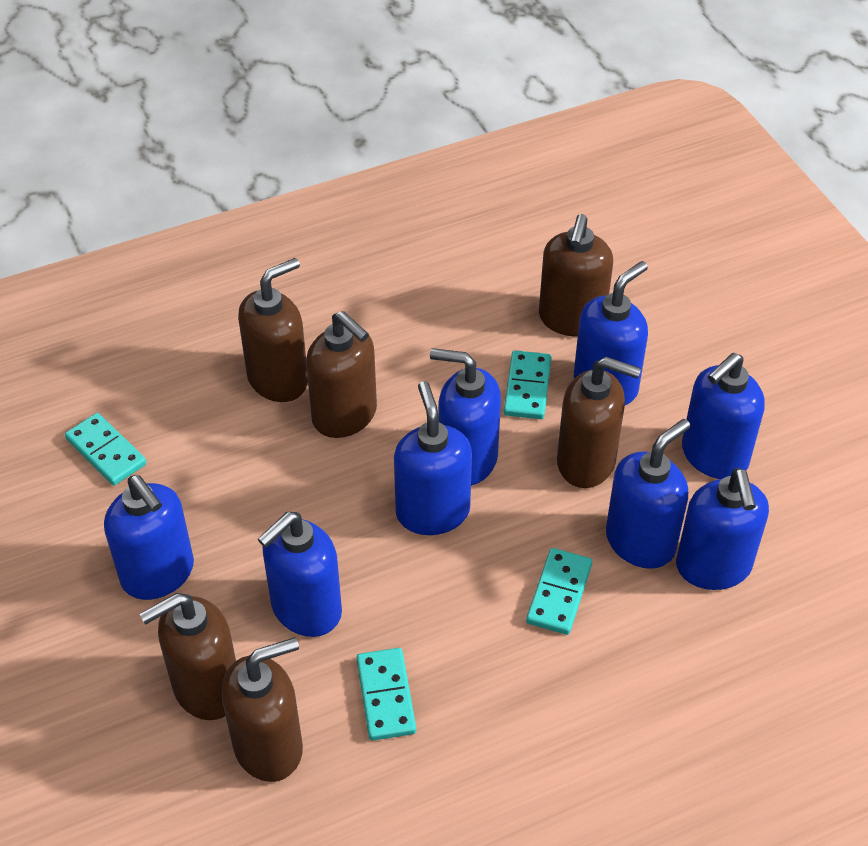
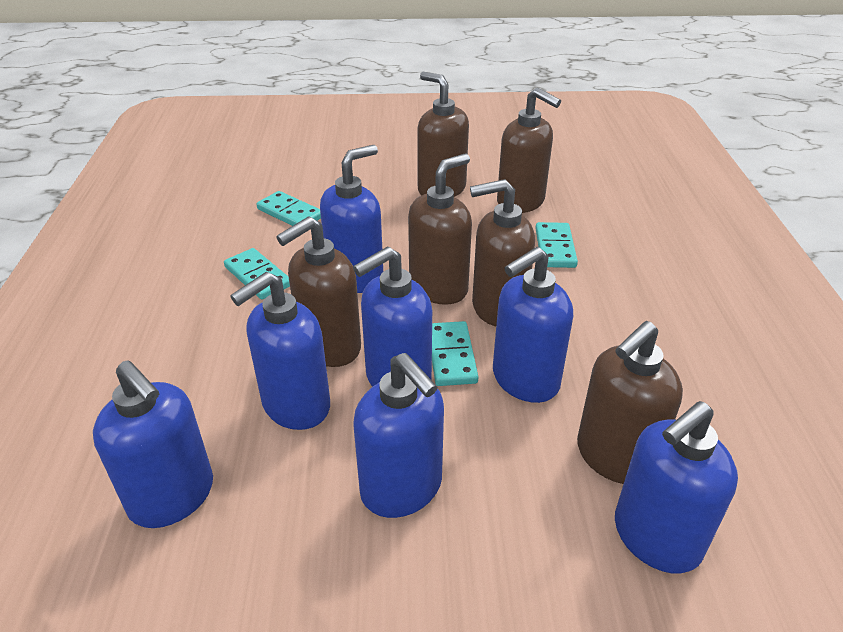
blue soap dispenser: [104,475,194,600] [258,512,342,637] [394,381,472,535] [430,348,501,486] [574,261,648,405] [606,419,690,569] [676,468,769,590] [682,353,765,479] = 8 -> [93,360,213,528] [230,272,330,430] [320,145,383,293] [353,246,432,387] [353,353,444,518] [493,247,573,403] [615,401,738,574] = 7

